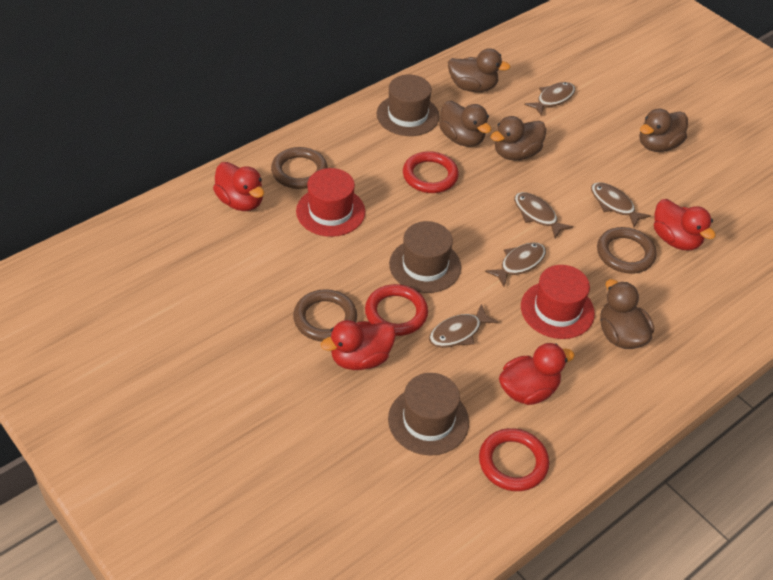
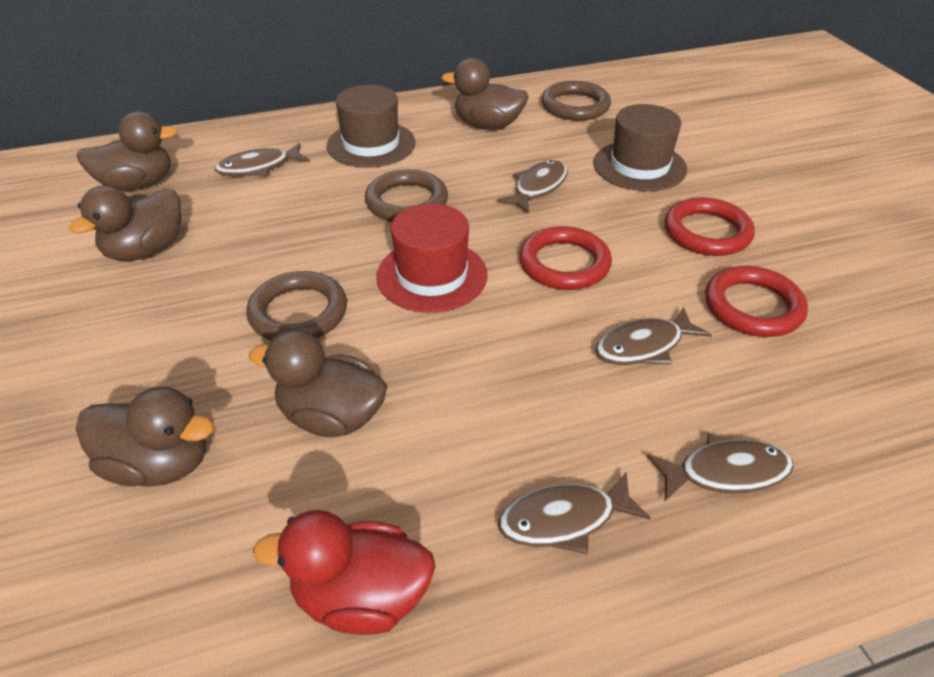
brown hat: [377,75,440,136] [388,373,469,456] [389,221,461,293] = 3 -> [327,85,416,168] [594,104,687,191] = 2
red duck: [213,162,264,211] [321,320,396,370] [499,343,575,405] [654,199,716,250] = 4 -> [253,510,436,635] = 1
red hat: [296,168,365,237] [521,265,595,339] = 2 -> [376,203,488,313] = 1

